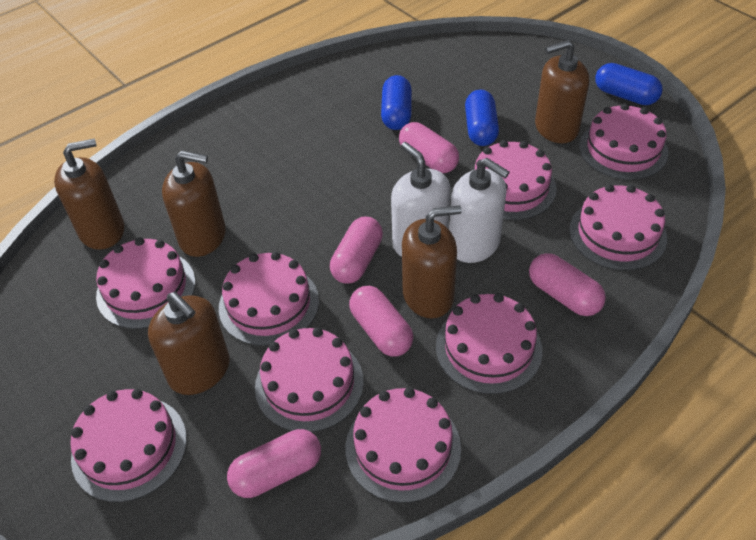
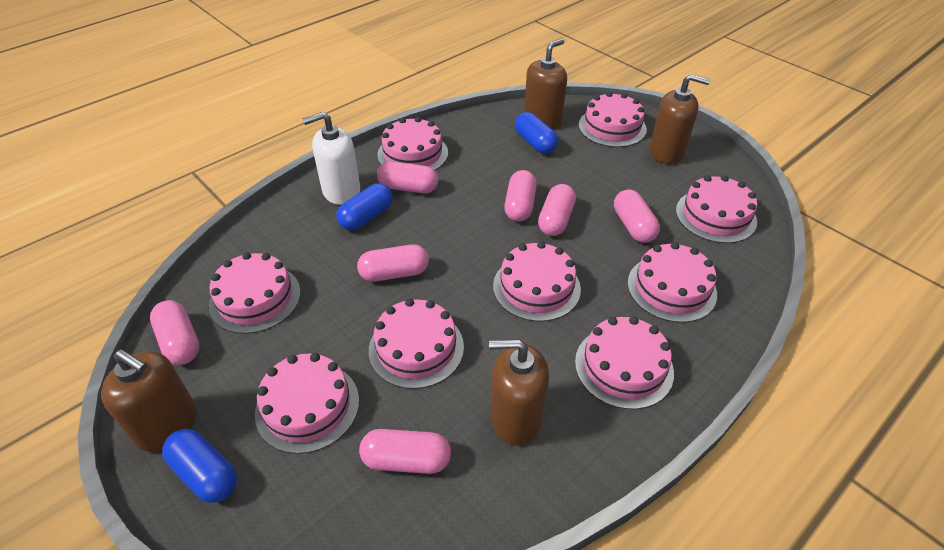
brown soap dispenser: [54,139,124,250] [148,292,230,395] [162,151,226,257] [402,205,462,318] [535,40,589,143] = 5 -> [101,349,197,452] [489,339,549,445] [524,39,567,129] [650,74,711,164] = 4
pink capsule: [227,429,321,498] [330,217,383,284] [349,286,413,356] [399,122,459,173] [529,253,606,316] = 5 -> [150,300,199,365] [357,244,429,282] [359,429,451,474] [377,161,438,193] [504,170,537,221] [538,184,576,236] [614,189,660,243] = 7
white soap dispenser: [391,142,451,257] [449,158,510,263] = 2 -> [303,112,360,205] = 1

